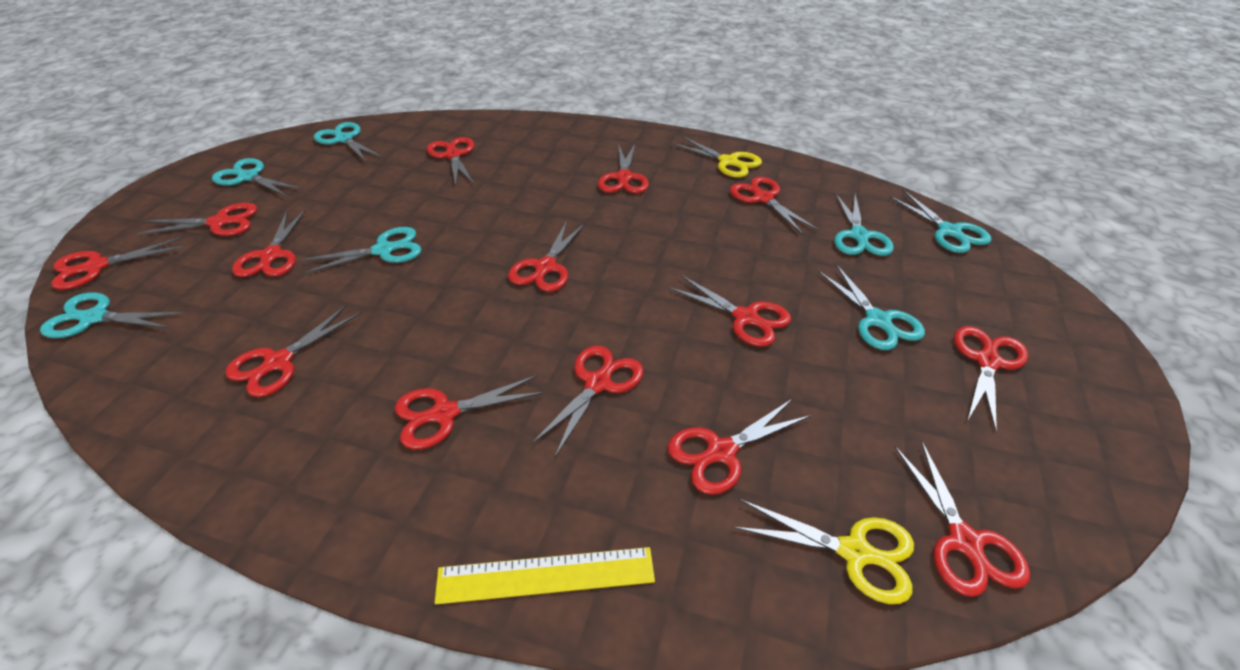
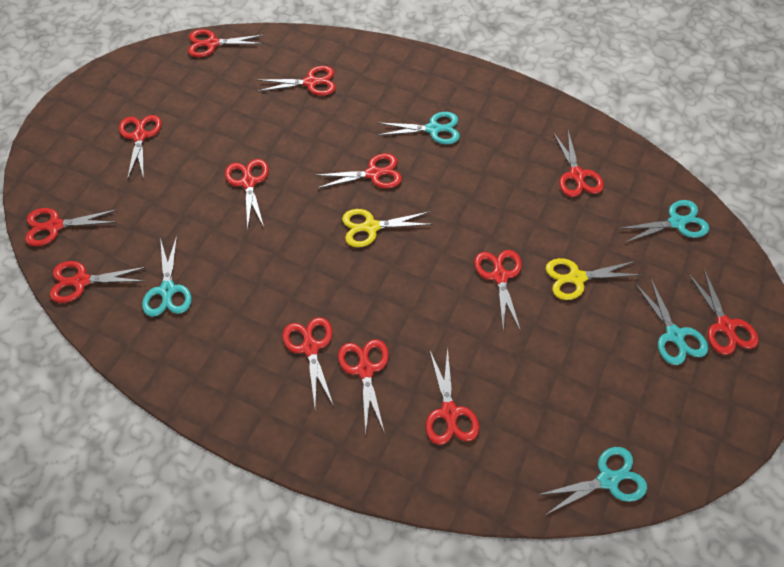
red scissors: [51,237,184,290] [137,203,258,236] [226,305,361,397] [232,209,306,277] [395,375,545,449] [427,137,474,186] [508,221,585,292] [531,345,644,457] [598,144,649,193] [668,275,791,347] [668,398,812,495] [730,177,819,235] [894,441,1030,597] [954,326,1028,432] = 14 -> [25,208,117,246] [50,261,147,303] [119,115,161,180] [188,29,264,57] [225,159,269,230] [257,66,336,96] [282,317,333,406] [314,153,402,188] [338,339,389,435] [426,347,479,445] [474,250,522,332] [553,131,604,197] [687,268,759,355] = 13
turquoise scissors: [40,293,184,338] [212,158,302,197] [300,227,422,274] [314,122,383,163] [818,264,925,350] [834,194,894,256] [889,191,992,253] = 7 -> [142,236,192,317] [379,112,460,144] [538,447,647,514] [618,200,709,242] [635,277,708,365] = 5
yellow ruler: [435,547,655,604] = 1 -> none = 0

